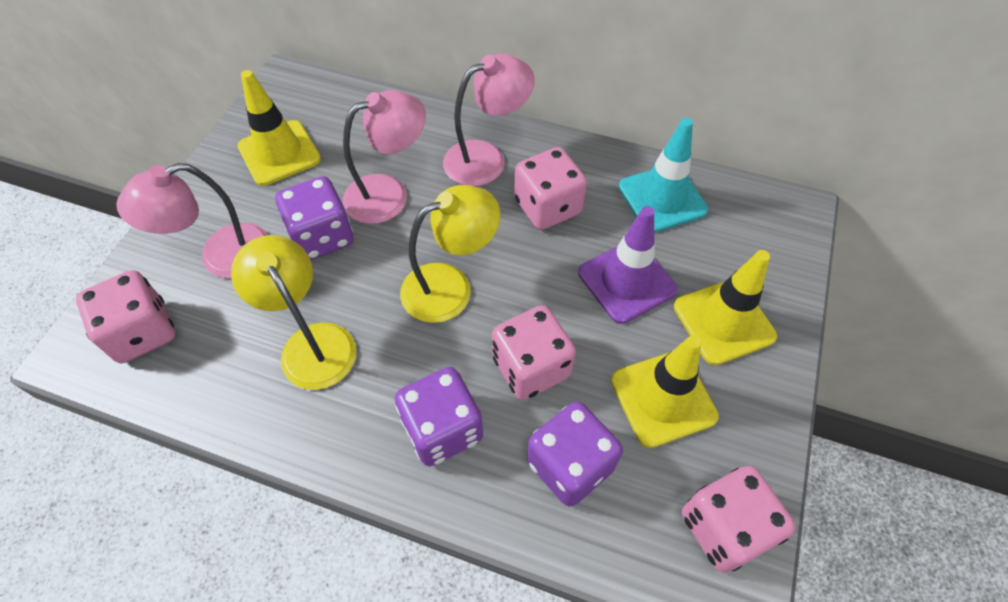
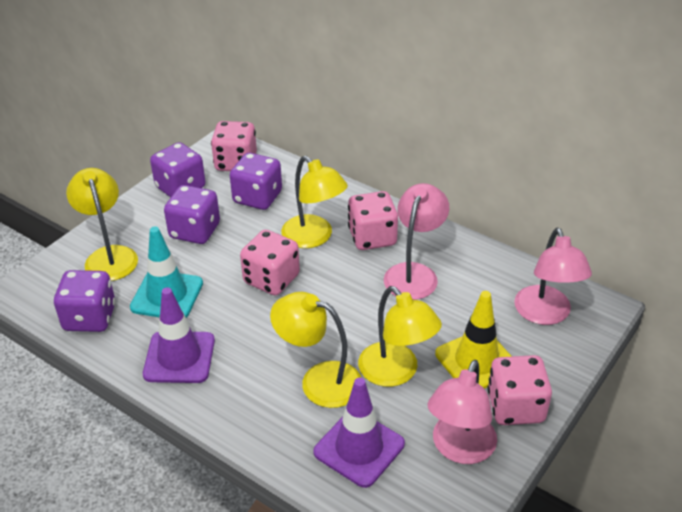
purple dice: [275,176,353,260] [395,367,483,466] [527,401,623,506] = 3 -> [54,270,116,332] [150,142,205,197] [164,185,220,244] [230,153,282,210] = 4
purple traffic cone: [578,206,678,324] = 1 -> [143,287,215,383] [313,378,405,488] = 2
yellow lamp: [231,235,356,390] [400,185,500,323] = 2 -> [66,168,138,281] [270,292,362,408] [281,156,348,248] [358,286,442,387] = 4
yellow traffic cone: [237,70,321,186] [611,335,719,448] [674,250,777,365] = 3 -> [435,291,512,389] = 1

